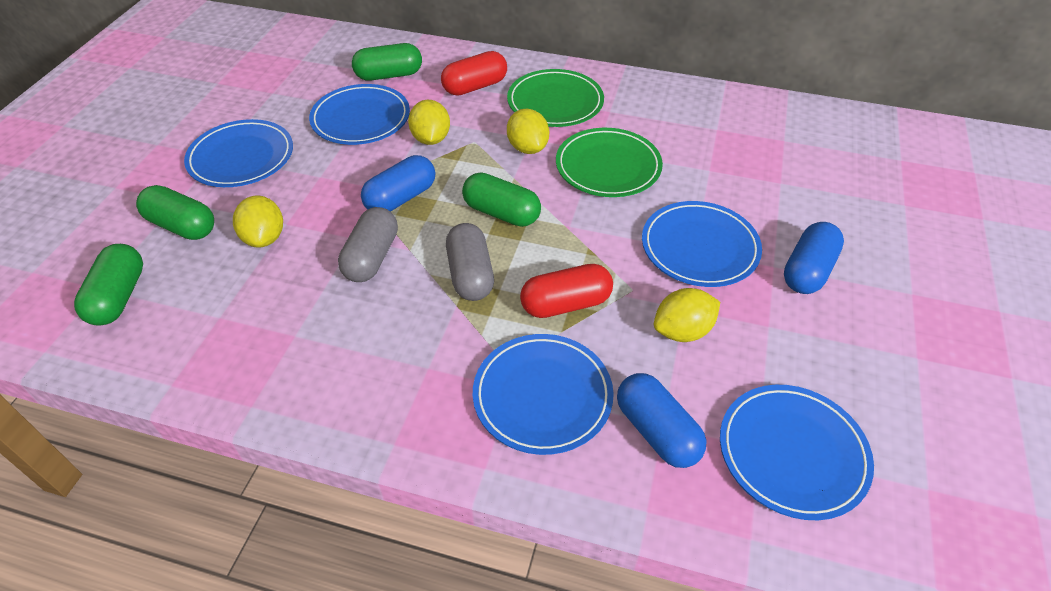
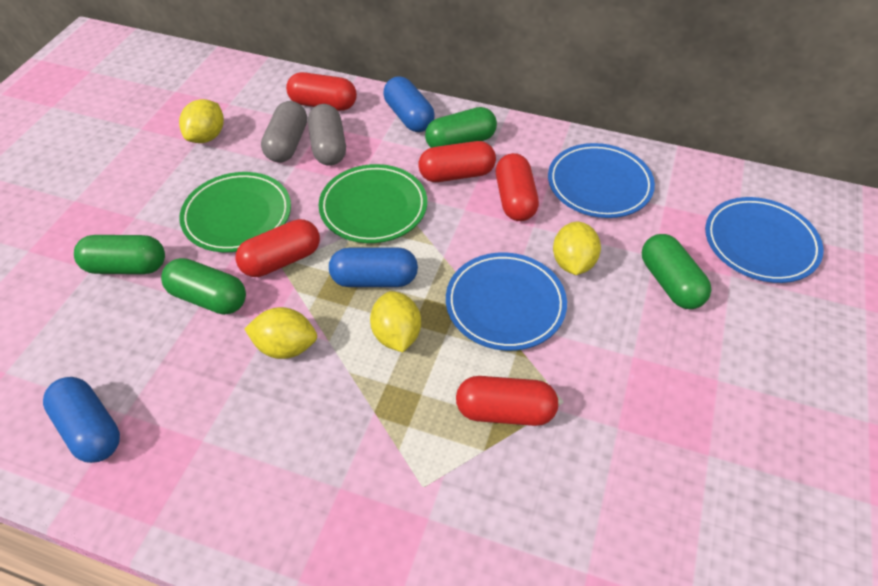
blue plate: [184,119,293,187] [309,84,410,145] [473,334,614,455] [642,201,762,287] [720,385,874,520] = 5 -> [446,252,567,351] [548,143,655,218] [705,197,823,283] = 3
red capsule: [441,51,507,96] [520,264,613,318] = 2 -> [236,219,320,277] [286,72,357,111] [418,141,496,182] [456,376,558,426] [496,153,539,221] = 5

